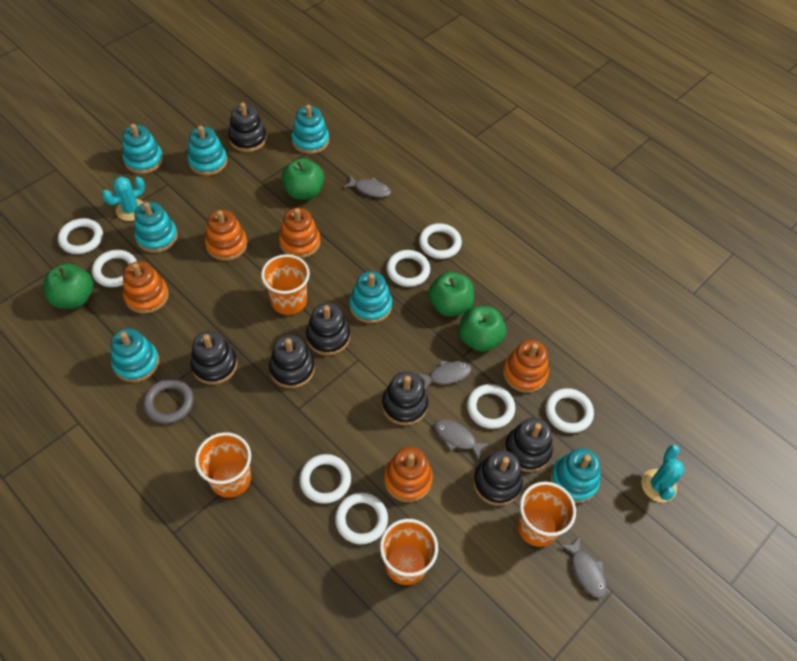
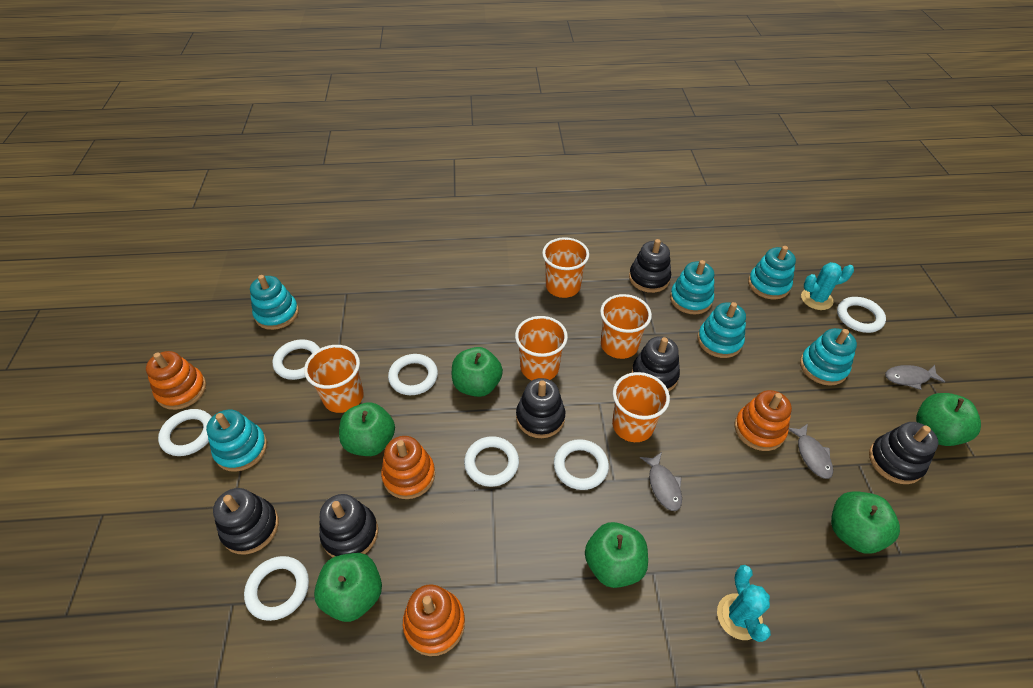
black stacking toy: [190,331,238,385] [228,103,267,152] [269,335,315,388] [306,303,350,355] [382,371,428,426] [473,450,523,506] [504,417,553,472] = 7 -> [213,488,279,554] [319,494,378,557] [516,378,565,438] [629,239,671,293] [631,336,680,391] [869,422,938,484] = 6
green apple: [44,264,93,309] [282,158,324,200] [428,272,474,316] [459,306,506,352] = 4 -> [314,553,382,622] [339,403,395,456] [452,347,503,397] [585,522,648,588] [831,491,900,553] [916,393,981,446] = 6
grey fish: [344,175,391,198] [417,360,472,389] [434,419,490,460] [560,537,607,598] = 4 -> [640,452,682,511] [789,424,833,479] [885,365,945,390] = 3
grey ring: [143,379,194,424] = 1 -> none = 0
orange cup: [195,432,251,498] [261,254,310,315] [380,519,438,585] [517,482,576,547] = 4 -> [304,345,364,413] [515,316,568,380] [542,237,589,298] [600,294,652,359] [612,372,670,442] = 5
orange stacking toy: [123,261,169,314] [205,210,247,261] [279,208,320,258] [384,447,433,502] [503,340,549,393] = 5 -> [146,351,206,410] [381,436,435,499] [403,584,465,656] [734,390,792,451] = 4
turquoise stacking toy: [110,328,159,382] [122,124,163,174] [134,202,178,253] [187,126,227,176] [291,105,329,154] [349,271,392,323] [550,448,601,503] = 7 -> [206,410,267,472] [250,275,299,330] [670,260,714,315] [697,302,746,358] [748,246,796,300] [800,328,857,386] = 6
white ring: [58,218,103,254] [92,250,137,287] [299,454,351,504] [335,493,388,544] [387,250,430,287] [419,223,462,259] [467,384,515,429] [545,388,594,433] = 8 -> [158,409,212,456] [244,556,309,621] [273,339,320,380] [388,354,438,395] [464,436,519,487] [554,439,609,490] [837,297,886,333] = 7

